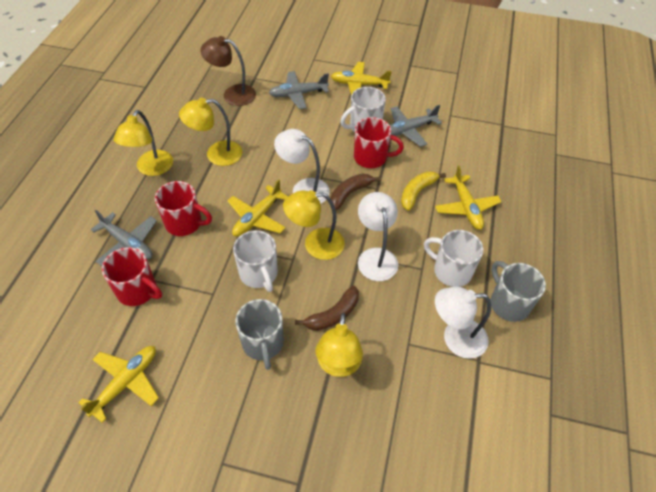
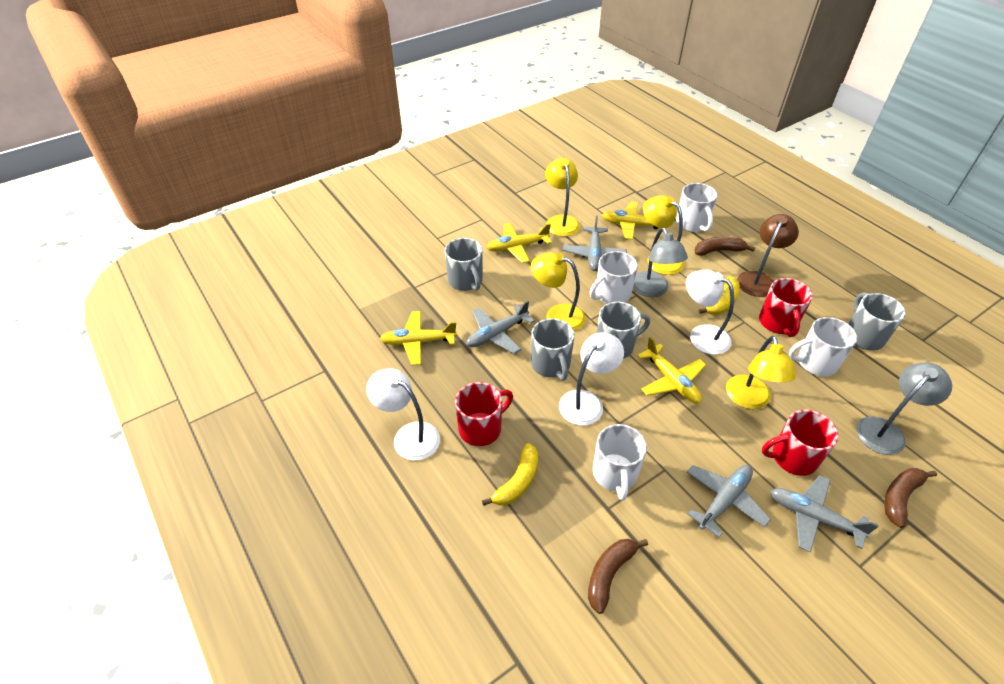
brown banana: [295,286,359,331] [330,174,381,211] = 2 -> [588,539,648,614] [694,237,755,256] [885,468,937,528] = 3
grey lamp: none = 0 -> [633,228,688,297] [856,362,952,455] = 2
grey mug: [235,299,284,370] [490,261,546,322] = 2 -> [445,238,483,291] [531,318,575,381] [597,302,650,359] [849,292,906,350] = 4
grey plane: [91,210,157,266] [269,71,329,109] [390,105,442,147] = 3 -> [466,301,534,354] [563,216,627,271] [687,465,771,537] [770,475,879,553] = 4
white mug: [233,230,278,292] [340,87,386,132] [424,230,484,287] = 3 -> [590,251,638,304] [593,424,647,501] [676,183,718,232] [789,317,857,376] = 4
yellow banana: [401,171,446,211] = 1 -> [482,443,538,506] [698,276,740,315] = 2

